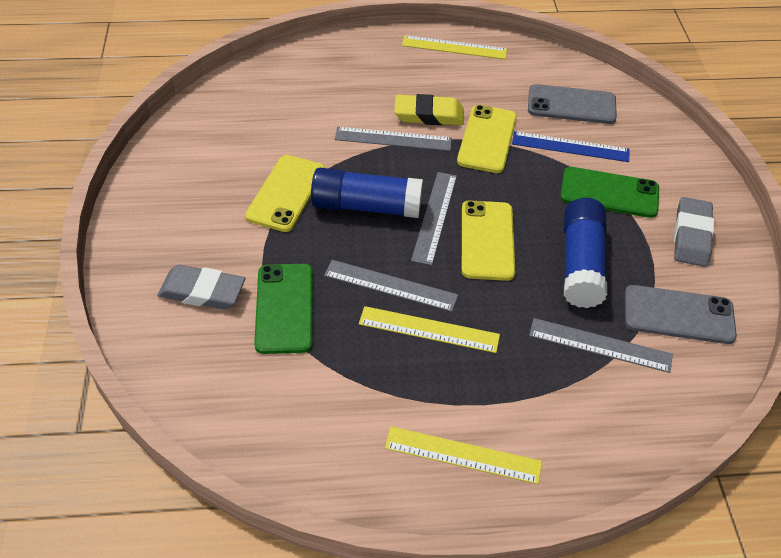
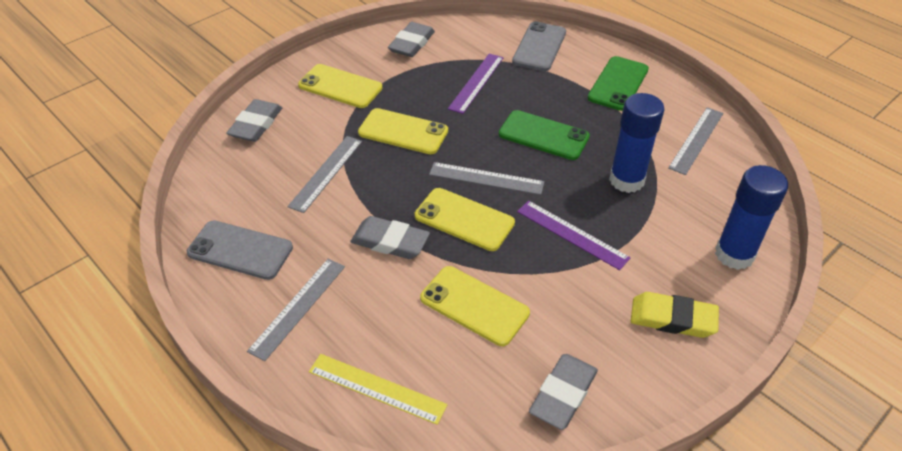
blue ruler: [512,131,630,162] = 1 -> none = 0
grey eraser: [157,265,245,310] [674,197,714,267] = 2 -> [226,99,283,142] [350,216,430,259] [388,22,435,57] [529,354,598,430] = 4
purple ruler: none = 0 -> [448,54,503,114] [517,201,631,270] = 2
yellow phone: [245,155,325,232] [457,105,517,173] [462,200,515,281] = 3 -> [298,64,383,108] [358,108,448,154] [415,188,515,251] [420,266,530,346] = 4
yellow ruler: [359,306,500,353] [385,426,542,484] [402,35,507,59] = 3 -> [309,354,447,425] = 1

